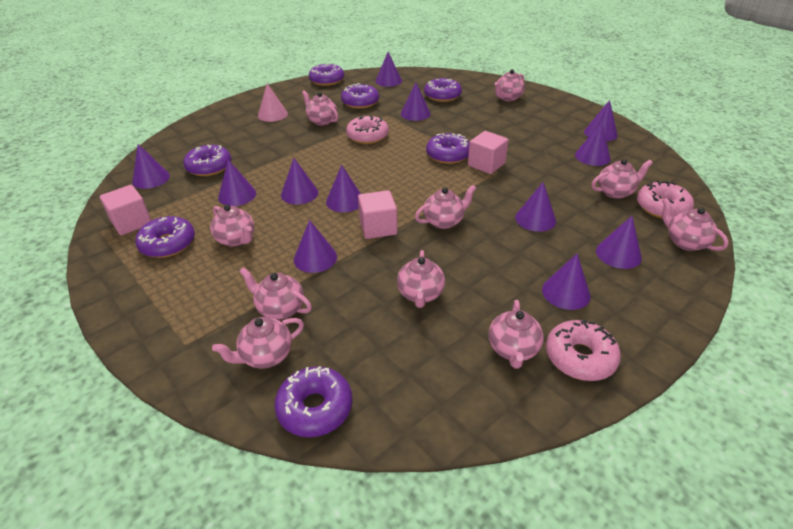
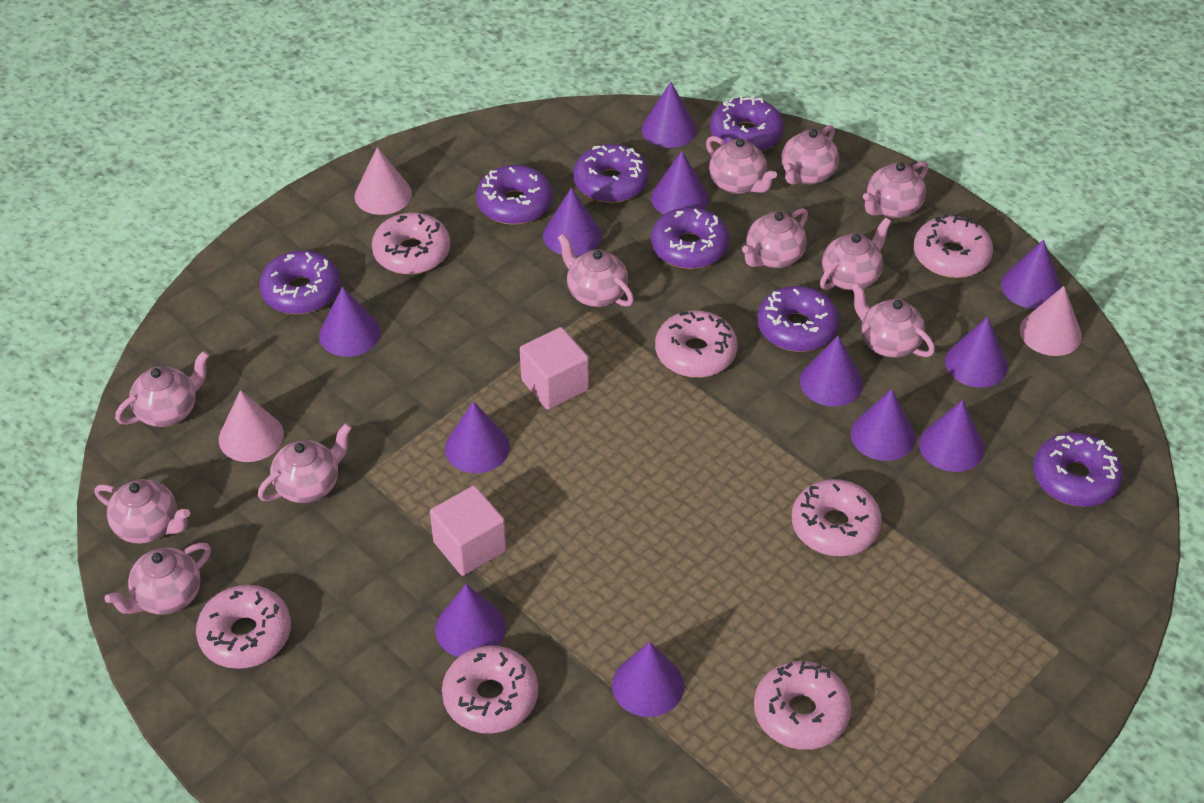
pink cone: [258,83,288,122] = 1 -> [219,390,284,462] [355,147,412,215] [1020,286,1082,356] = 3
pink cube: [100,185,152,236] [358,190,397,239] [468,131,509,174] = 3 -> [430,486,507,576] [520,327,589,410] = 2
pink donut: [346,115,389,144] [546,319,621,381] [637,180,694,218] = 3 -> [196,585,291,669] [372,212,450,274] [442,645,538,733] [655,311,738,378] [754,661,852,750] [792,479,882,556] [914,214,993,278] = 7
pink teapot: [210,204,254,247] [212,317,304,368] [239,267,312,320] [302,90,338,126] [397,250,445,308] [415,185,476,229] [488,300,544,369] [495,69,525,101] [592,159,653,199] [662,198,729,251] = 10 -> [95,479,190,544] [104,543,211,615] [115,351,209,427] [258,423,352,503] [558,233,634,307] [706,136,777,194] [742,208,808,268] [782,125,839,185] [820,218,891,290] [851,282,935,358] [863,161,928,218] = 11

